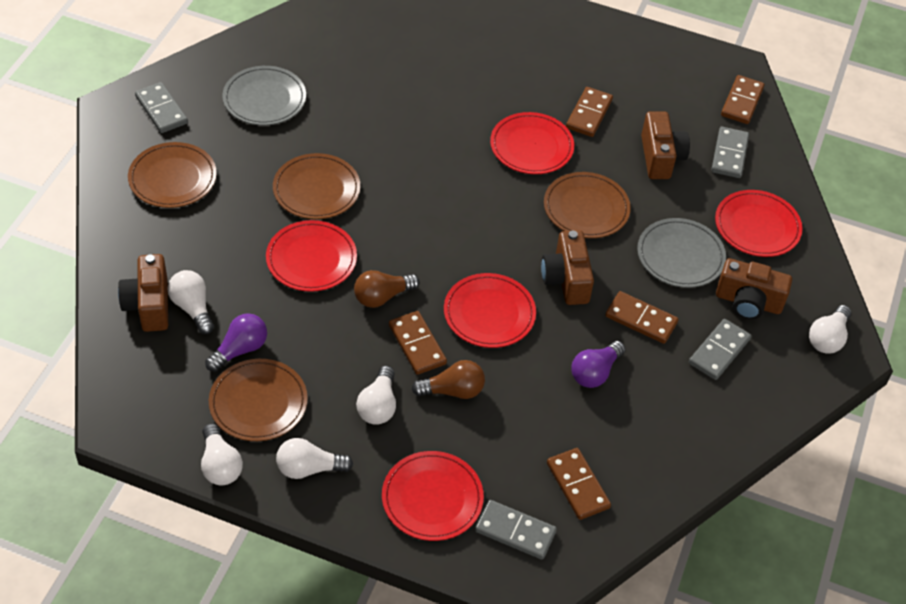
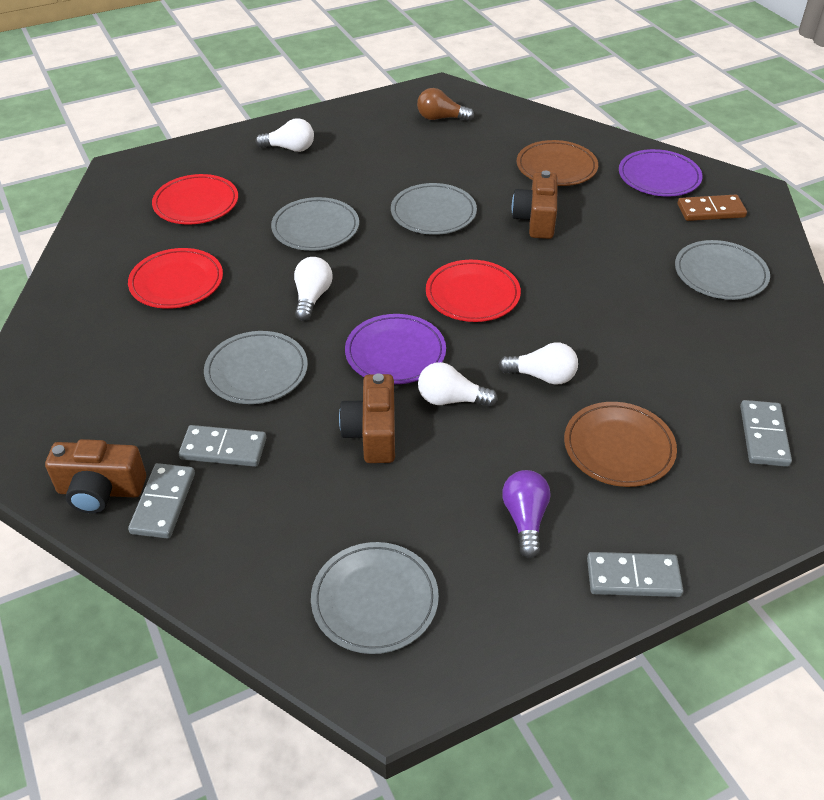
brown camera: [118,254,168,332] [541,230,594,305] [641,111,690,179] [716,258,792,320] = 4 -> [45,439,146,513] [339,373,395,463] [512,171,557,239] = 3
brown domino: [389,311,447,375] [547,448,611,520] [566,87,613,137] [605,291,679,344] [721,75,764,124] = 5 -> [678,195,747,221] = 1
brown light bulb: [354,270,420,308] [411,360,485,399] = 2 -> [417,88,474,121] = 1
brown plate: [128,142,217,208] [209,359,308,441] [273,153,361,219] [544,172,631,238] = 4 -> [517,140,598,186] [564,402,677,487] = 2
grey plate: [222,66,306,125] [637,218,726,288] = 2 -> [204,331,308,404] [271,197,359,251] [311,542,439,654] [391,183,477,235] [675,240,770,300] = 5
purple light bulb: [205,313,267,372] [571,341,625,388] = 2 -> [502,470,550,558] = 1
purple plate: none = 0 -> [345,314,446,384] [619,149,703,197] = 2
red plate: [266,220,357,292] [382,451,484,541] [444,273,536,348] [490,112,574,174] [715,190,803,257] = 5 -> [128,248,223,309] [152,174,238,224] [426,260,521,322] = 3
white light bulb: [167,270,214,334] [201,423,243,485] [276,438,353,479] [356,366,396,425] [809,305,851,354] = 5 -> [256,118,314,152] [294,257,333,321] [418,362,498,407] [499,342,578,385] = 4

